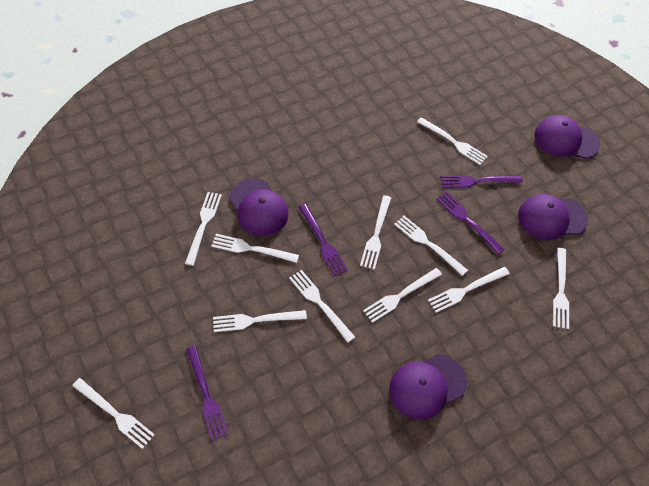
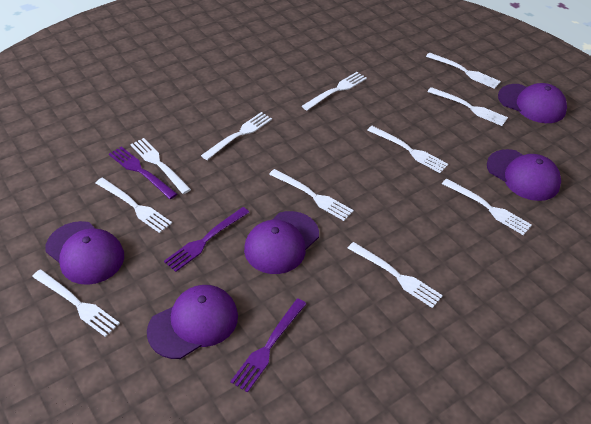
purple cap: [229,178,289,236] [389,354,467,420] [518,194,588,240] [534,115,600,159] = 4 -> [45,221,124,285] [147,285,238,359] [244,211,319,274] [487,149,561,201] [498,83,567,123] = 5
purple fork: [186,346,229,441] [299,204,348,276] [437,192,504,254] [440,175,523,188] = 4 -> [109,146,177,199] [164,207,250,272] [230,298,306,393] = 3

